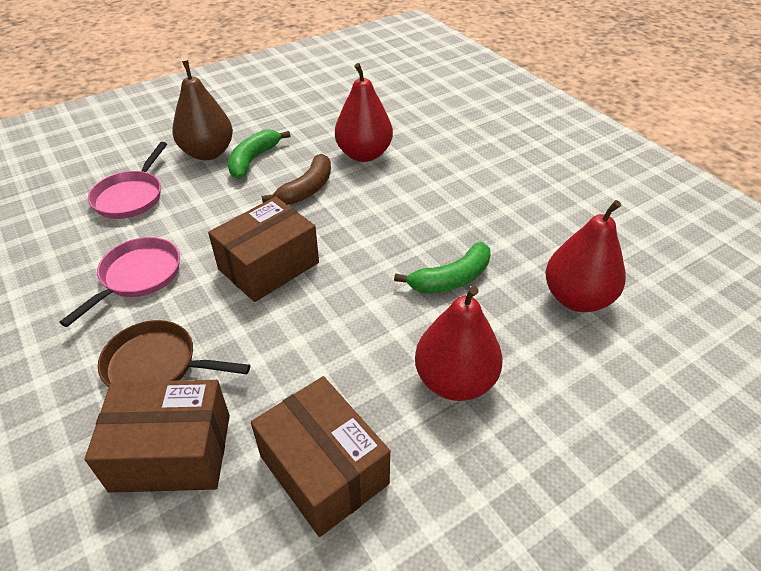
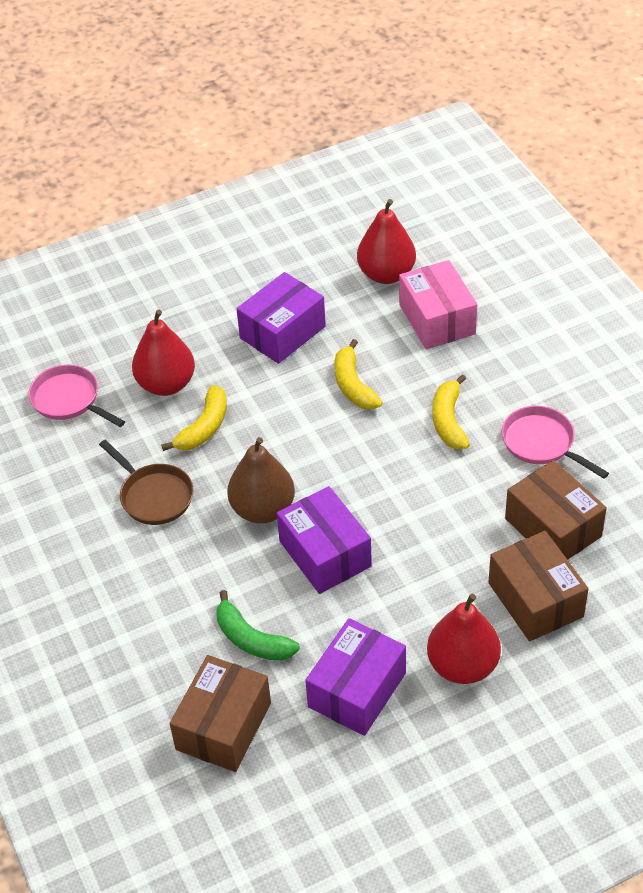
brown banana: [262,154,331,205] = 1 -> none = 0
green banana: [228,129,290,179] [394,242,491,293] = 2 -> [217,590,300,661] = 1
pink box: none = 0 -> [399,260,477,349] = 1
purple box: none = 0 -> [236,272,326,364] [277,486,372,594] [305,618,406,736] = 3
yellow banana: none = 0 -> [161,385,227,451] [335,339,383,410] [432,374,470,449] = 3

